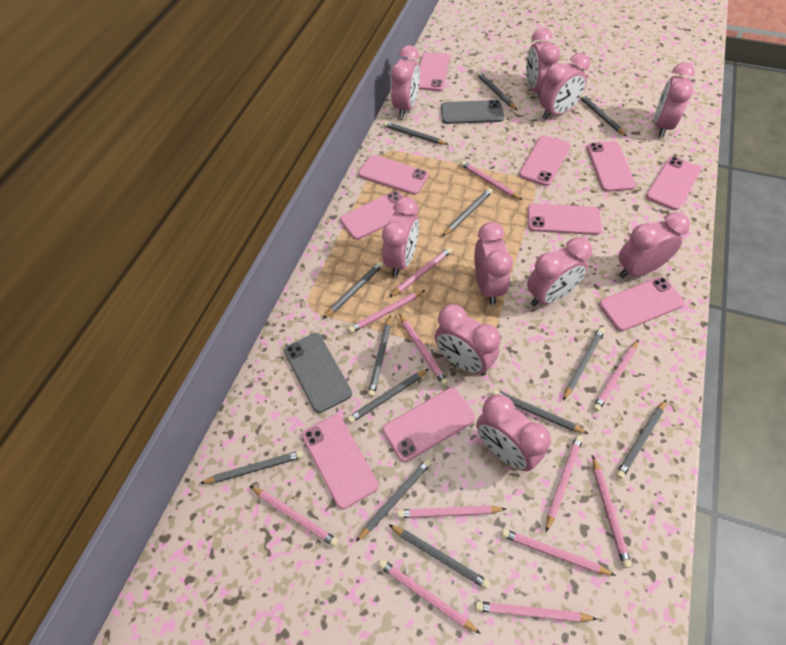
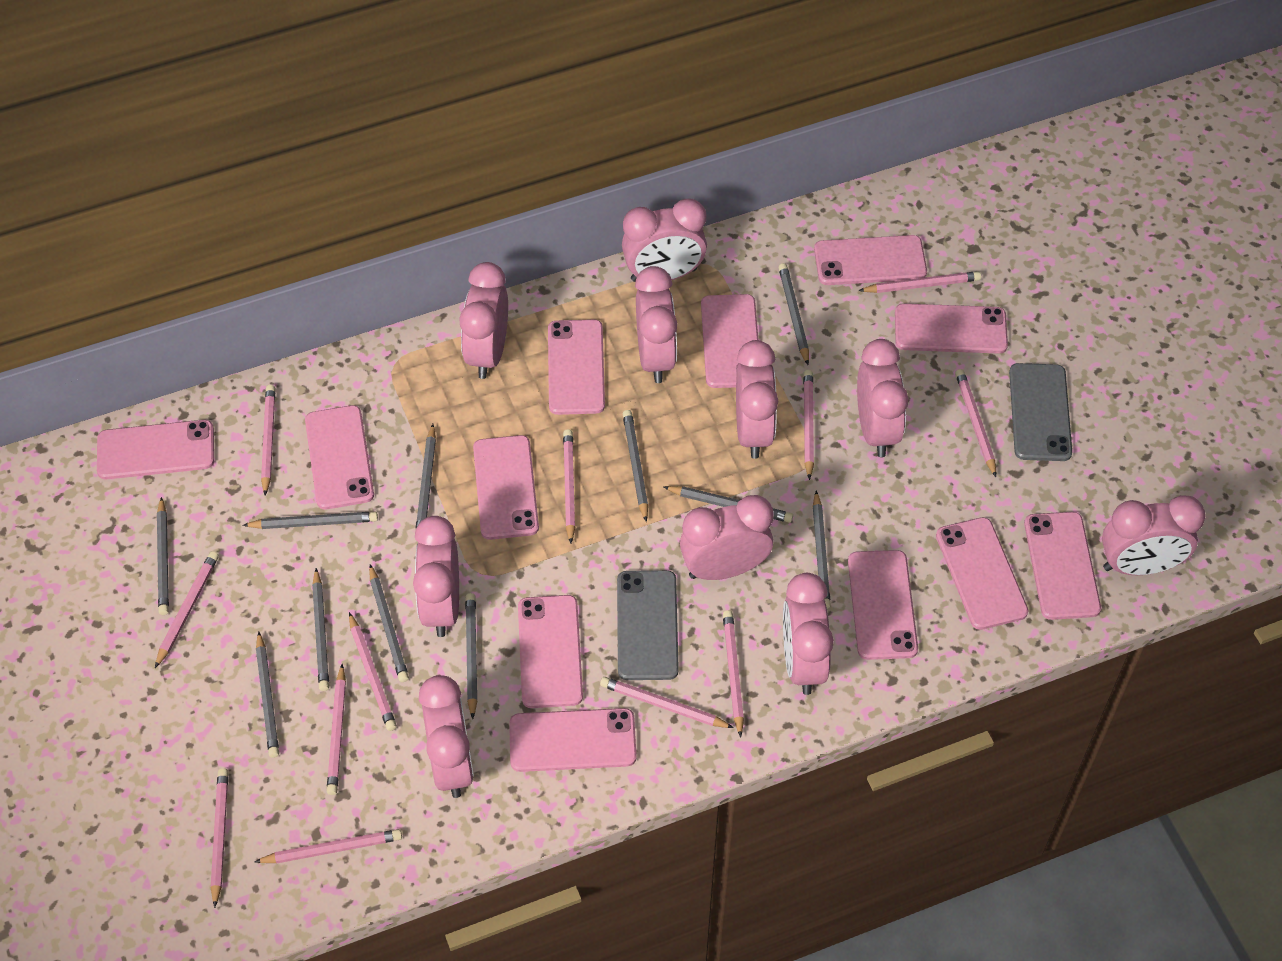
grey pencil: [200,450,303,484] [323,262,383,319] [347,369,429,423] [356,459,432,542] [368,315,391,397] [383,122,449,145] [388,524,490,589] [443,188,493,236] [477,72,517,110] [492,389,589,434] [563,327,605,401] [580,94,627,136] [616,400,666,479] = 13 -> [157,497,169,615] [242,512,378,529] [256,631,279,758] [312,568,329,691] [369,564,409,682] [416,424,436,528] [465,593,478,719] [623,410,648,522] [664,486,793,523] [778,263,809,365] [813,491,831,609] = 11
pink phone: [302,415,378,509] [340,191,403,240] [358,155,429,195] [383,388,475,462] [419,52,450,91] [519,135,570,186] [528,203,602,235] [587,141,636,192] [599,277,685,331] [646,157,701,210] = 10 -> [97,420,214,480] [305,405,374,509] [473,435,539,540] [509,708,637,772] [518,595,583,708] [548,319,605,415] [701,294,759,388] [814,235,927,285] [848,550,918,660] [895,304,1008,354] [936,517,1028,630] [1024,512,1101,620] = 12

